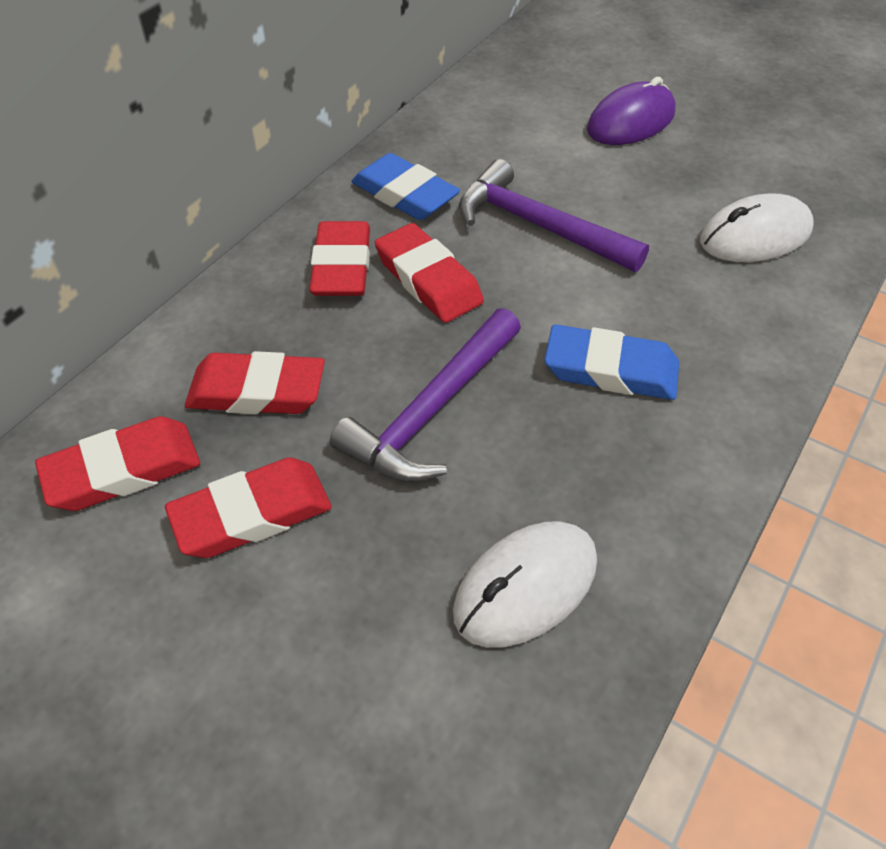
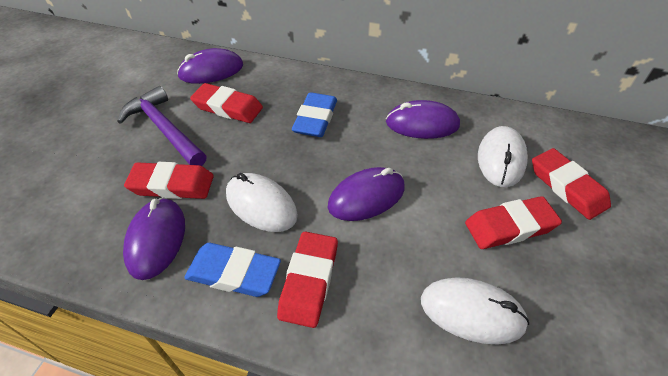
purple hammer: [330,308,521,482] [459,159,649,272] = 2 -> [117,86,207,166] = 1
purple mouse: [587,77,676,145] = 1 -> [123,197,185,280] [177,48,243,84] [328,167,405,221] [386,100,460,139] = 4
white mouse: [453,521,597,648] [700,193,814,262] = 2 -> [226,173,298,232] [421,277,529,344] [478,126,528,187] = 3

